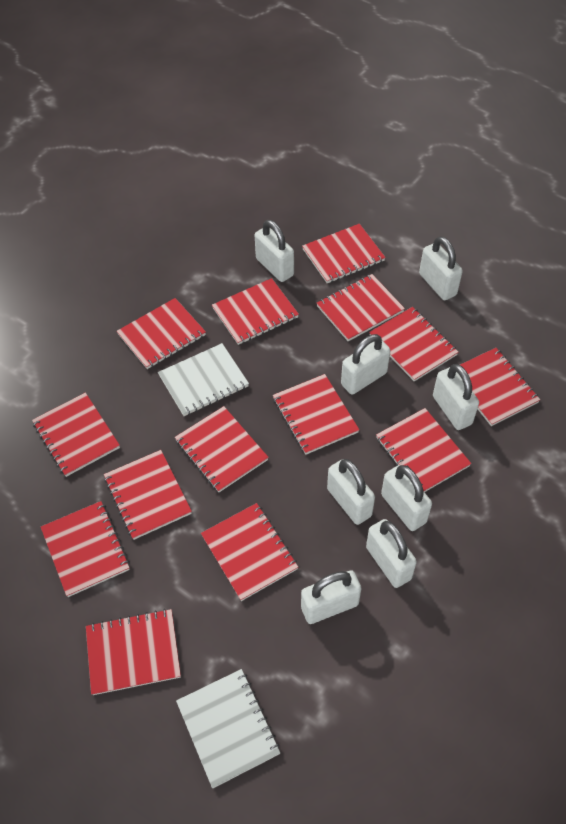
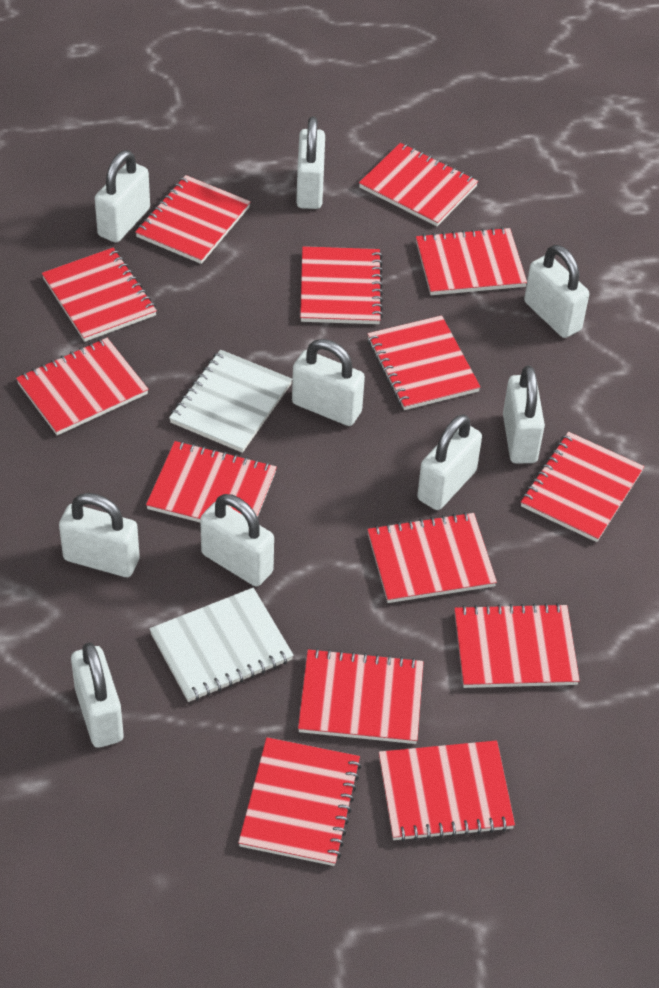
white padlock: [255,220,294,282] [301,570,361,624] [327,459,375,525] [341,334,391,395] [366,519,417,588] [381,465,432,531] [419,236,463,300] [433,364,479,430] = 8 -> [59,493,140,577] [71,642,123,748] [95,150,150,243] [200,494,274,587] [292,339,365,426] [296,116,325,209] [417,414,482,510] [503,366,545,464] [524,245,589,338] = 9

